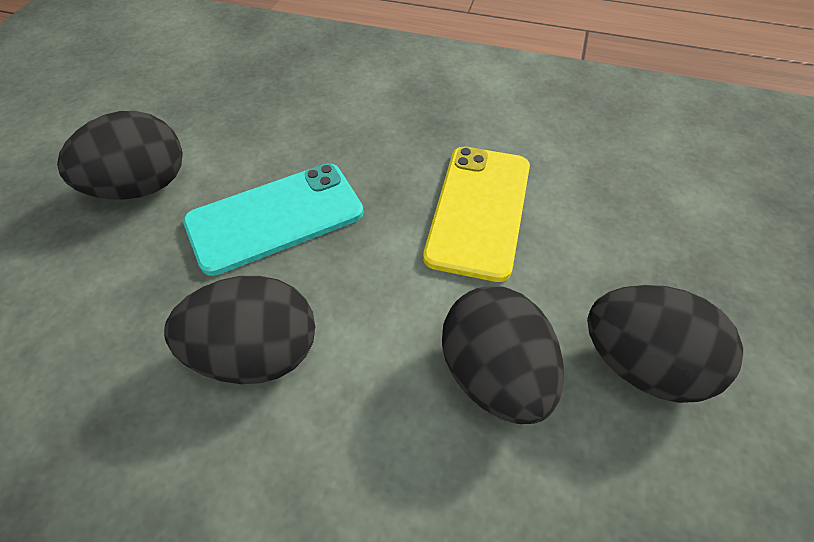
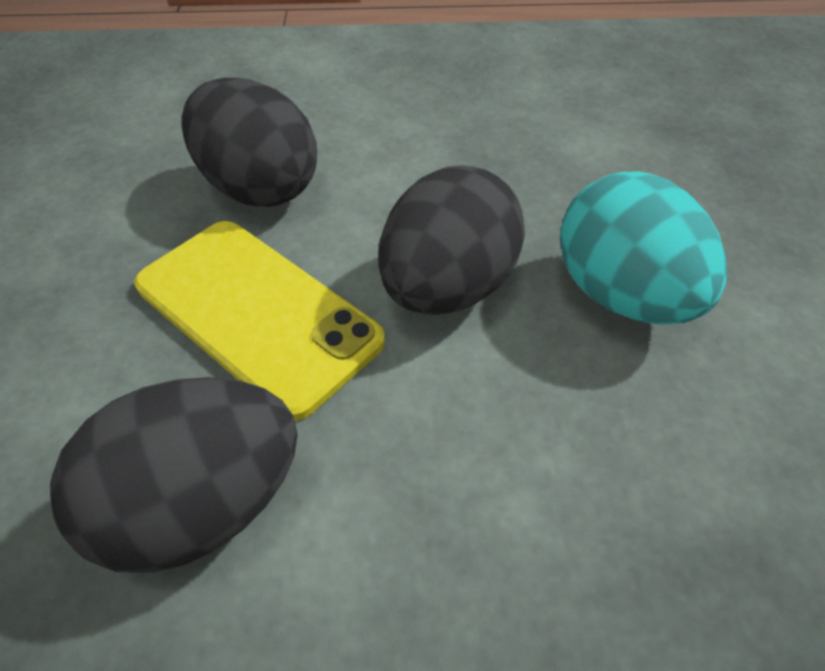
black egg: [57,111,183,200] [164,276,315,384] [442,286,564,424] [587,285,743,403] = 4 -> [50,377,298,573] [181,78,317,207] [378,165,525,315] = 3
turquoise egg: none = 0 -> [560,172,727,325] = 1
turquoise phone: [183,164,364,276] = 1 -> none = 0

